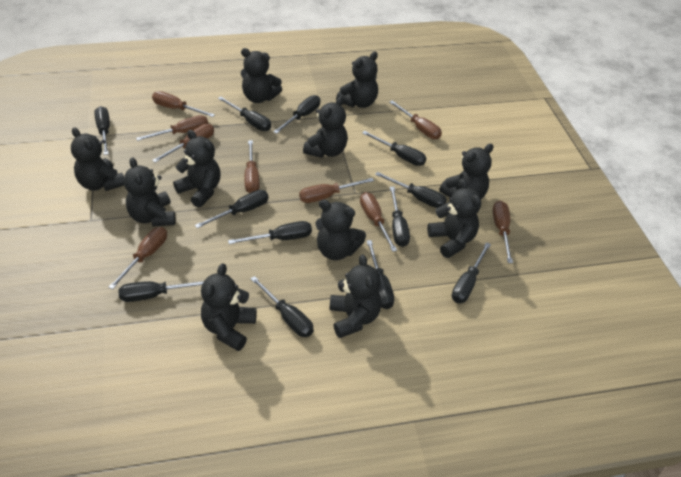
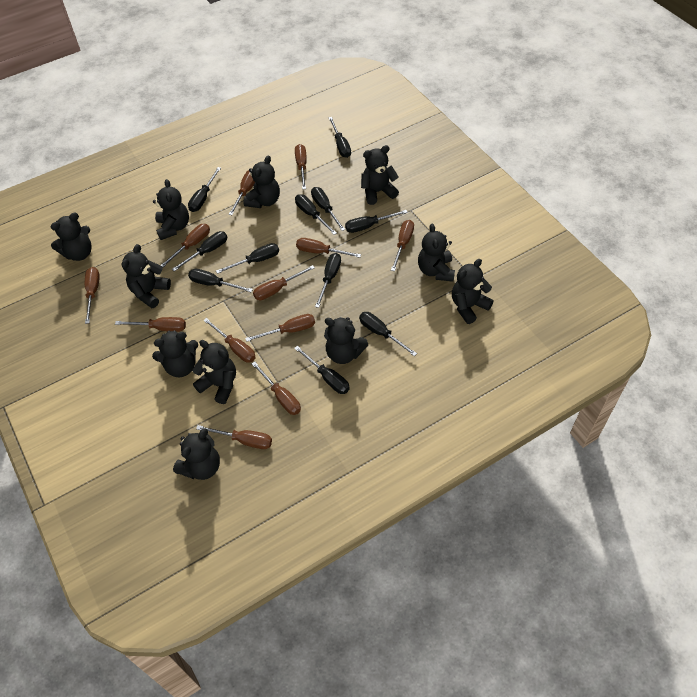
black screwdriver: [94,106,110,155] [118,280,205,302] [195,190,268,228] [218,97,271,131] [228,221,312,244] [250,276,314,337] [273,95,320,134] [362,131,426,166] [367,240,394,309] [375,172,447,208] [390,187,410,247] [452,242,491,303] = 12 -> [172,231,227,271] [188,167,221,212] [188,269,253,292] [216,243,279,274] [294,346,350,394] [295,194,337,235] [311,187,345,231] [315,253,341,308] [328,117,351,158] [345,210,408,233] [359,312,417,356] = 11
brown screwdriver: [108,227,167,289] [136,115,208,141] [152,91,215,117] [152,124,214,163] [244,140,260,193] [299,178,374,203] [360,192,397,252] [390,100,442,139] [493,201,513,263] = 9 -> [85,267,100,324] [115,317,186,332] [160,224,210,267] [196,425,272,449] [203,318,256,363] [229,170,255,215] [245,314,315,342] [252,362,301,415] [253,265,315,300] [295,144,307,189] [296,238,361,258] [391,220,414,271] = 12

